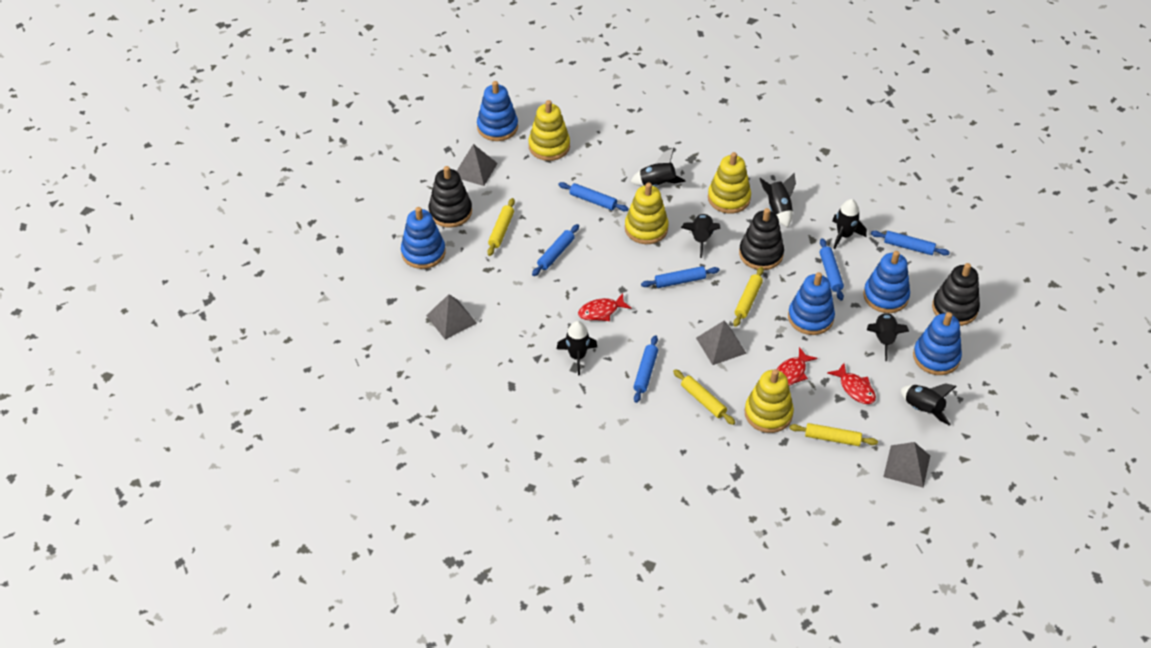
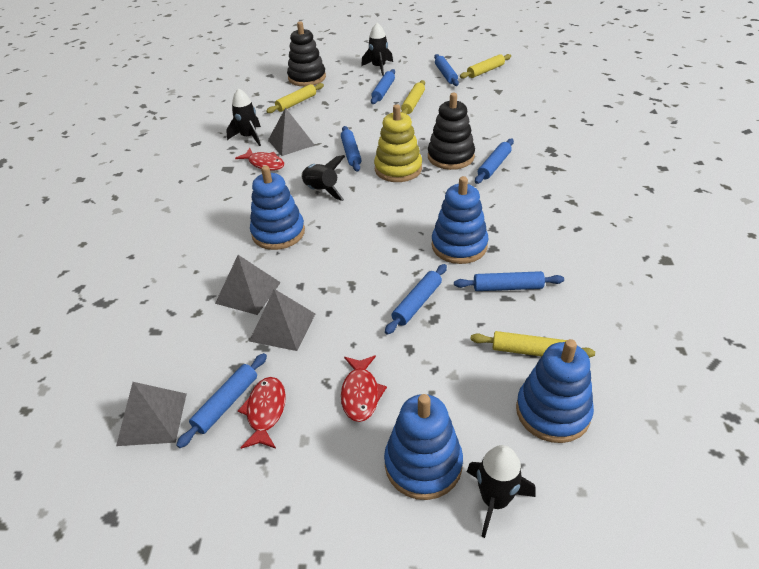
black rocket: [557,321,597,375] [630,148,686,187] [681,214,721,258] [759,173,796,227] [832,199,867,249] [867,313,909,361] [901,383,957,426] = 7 -> [226,88,261,146] [301,155,345,201] [361,23,393,76] [467,445,536,538] = 4
black stacking toy: [428,166,472,228] [739,208,784,270] [932,263,980,326] = 3 -> [287,22,326,86] [428,93,475,170] = 2
blue rolling pin: [532,224,579,276] [558,182,629,212] [633,335,658,403] [641,266,720,288] [820,238,844,301] [871,231,950,256] = 6 -> [176,353,267,448] [341,126,361,172] [371,69,395,104] [385,264,447,335] [434,54,459,86] [454,271,564,291] [475,139,514,184] = 7
blue stacking toy: [401,207,446,269] [477,81,518,141] [788,272,835,335] [863,251,910,313] [913,312,962,375] = 5 -> [250,166,305,250] [384,394,463,500] [432,176,488,264] [516,339,594,443] = 4
yellow stacking toy: [528,100,570,161] [625,183,669,244] [708,152,751,214] [745,369,794,433] = 4 -> [374,104,422,182] = 1

